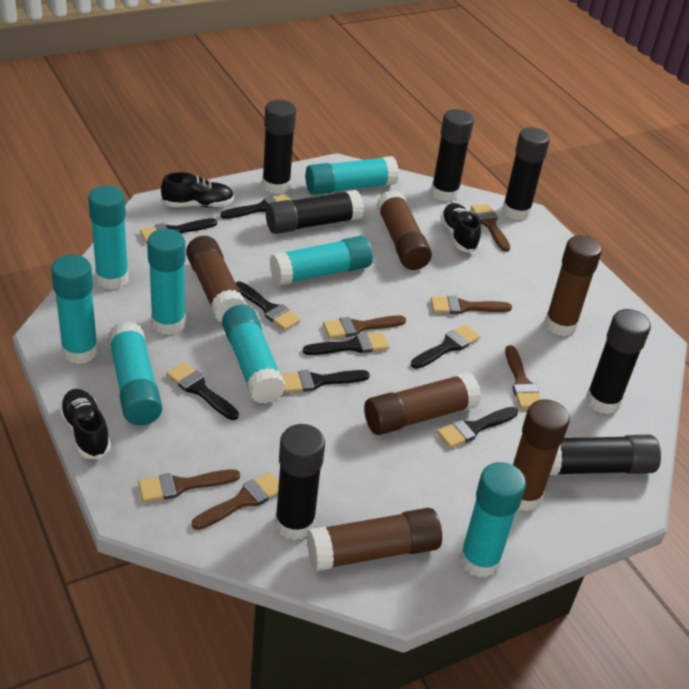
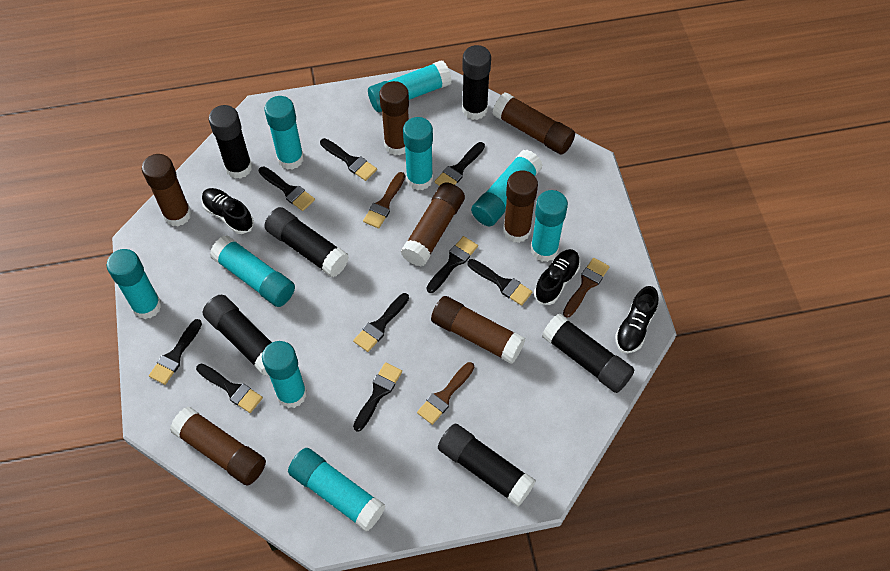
black brush: [140,218,217,243] [166,362,239,420] [220,194,290,219] [236,282,301,330] [281,370,370,393] [303,332,389,355] [411,325,480,369] [437,407,518,448] = 8 -> [149,319,202,385] [196,363,263,413] [259,166,315,211] [320,138,377,181] [353,293,409,352] [353,362,402,432] [427,236,478,293] [435,142,485,186] [467,259,532,306] = 9
black glue stick: [262,100,296,194] [266,190,364,234] [275,424,325,540] [431,109,474,202] [502,127,550,220] [550,435,661,475] [586,309,651,414] = 7 -> [203,295,272,375] [209,105,252,179] [265,207,349,277] [438,424,536,507] [462,45,491,120] [542,313,634,393] = 6
brown brush: [138,469,240,502] [192,472,279,530] [323,315,406,338] [431,296,512,314] [471,204,510,252] [505,345,541,408] = 6 -> [363,172,405,229] [417,362,474,425] [563,258,609,317] = 3
brown glue stick: [186,236,247,322] [307,508,442,571] [364,373,481,435] [376,190,432,270] [513,399,570,511] [545,235,602,336] = 6 -> [142,154,191,226] [170,407,266,486] [379,81,409,155] [401,183,465,266] [431,296,525,364] [493,93,575,155] [503,171,538,243] = 7
turquoise glue stick: [51,255,98,364] [88,186,129,289] [108,321,162,425] [147,229,186,335] [222,305,285,404] [270,236,373,286] [305,156,399,195] [459,462,526,578] = 8 -> [107,249,161,319] [210,235,295,307] [262,341,307,408] [264,96,304,170] [288,448,385,532] [368,60,452,112] [403,117,433,191] [471,150,543,227] [531,190,568,262] = 9

